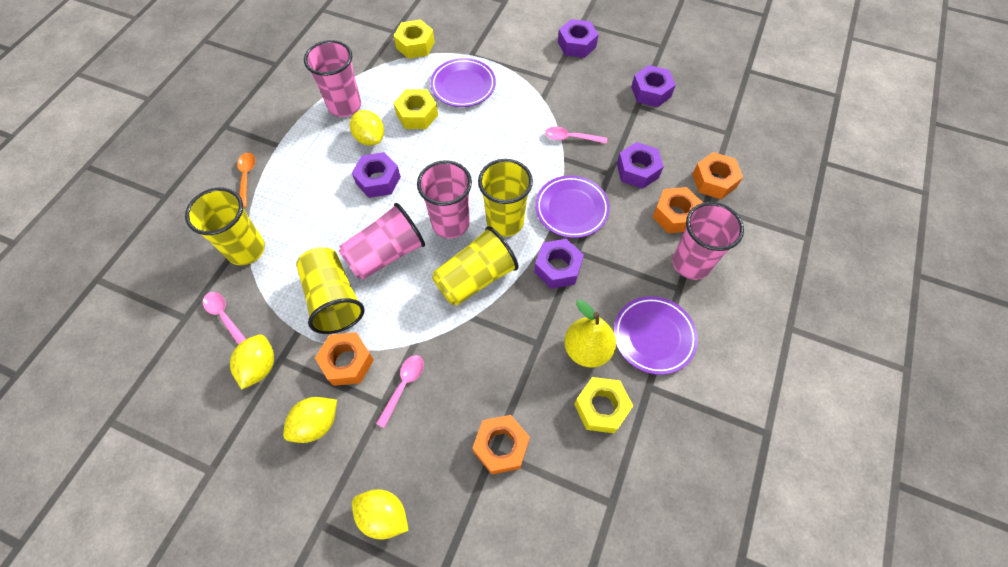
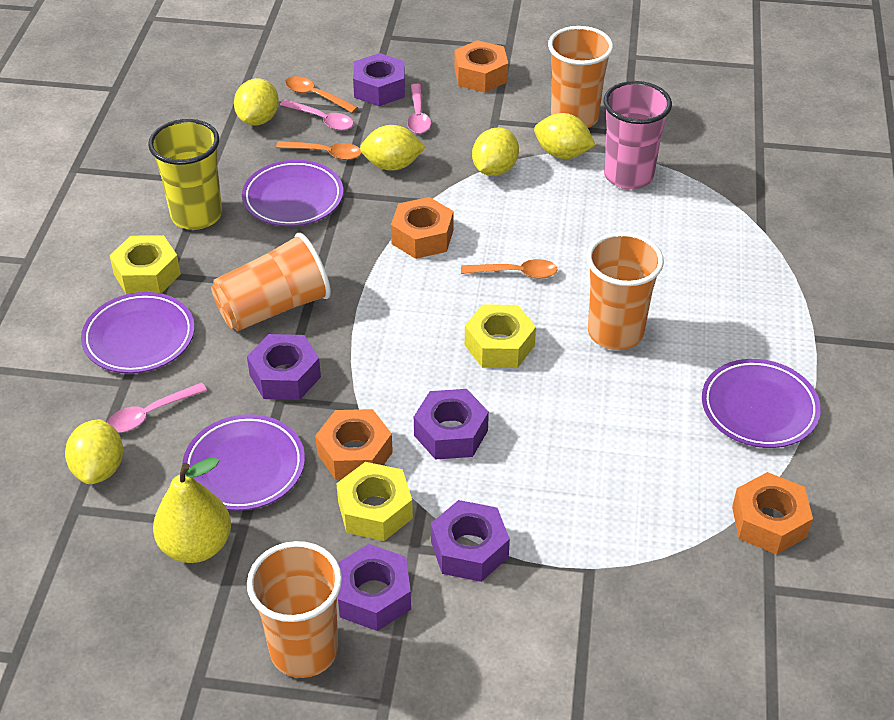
orange cup: none = 0 -> [211,233,331,331] [247,541,342,678] [548,26,613,128] [587,232,664,350] = 4
orange spoon: [237,153,255,208] = 1 -> [276,141,362,160] [285,76,358,113] [461,259,558,279] = 3
pink cup: [304,40,361,117] [339,203,425,280] [417,160,472,238] [672,202,744,280] = 4 -> [603,81,672,189] = 1
purple plate: [430,58,496,107] [535,175,610,238] [614,296,698,375] = 3 -> [81,292,195,374] [182,414,305,511] [242,160,343,227] [702,359,821,448] = 4
yellow cup: [185,188,265,265] [296,247,365,334] [432,226,519,306] [478,159,533,237] = 4 -> [148,119,222,230] = 1
yellow lemon: [230,334,274,389] [283,397,337,443] [350,110,384,146] [352,489,409,539] = 4 -> [65,419,123,484] [234,78,279,125] [360,125,426,171] [472,127,519,176] [534,113,595,159] = 5

